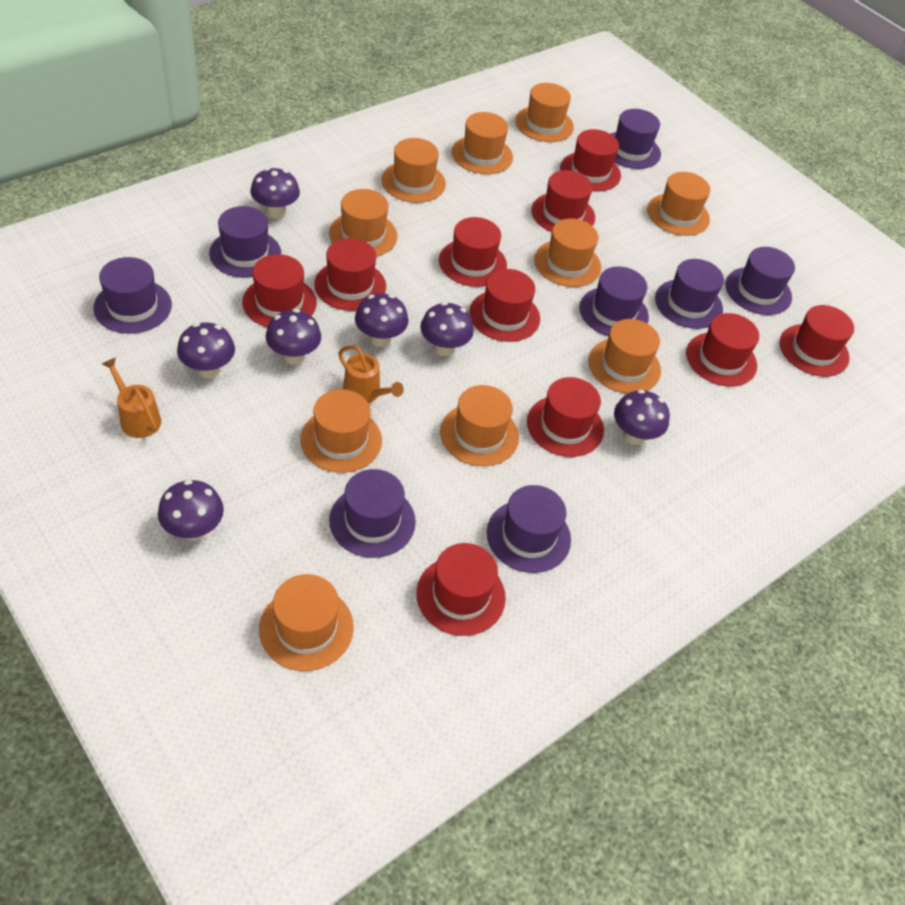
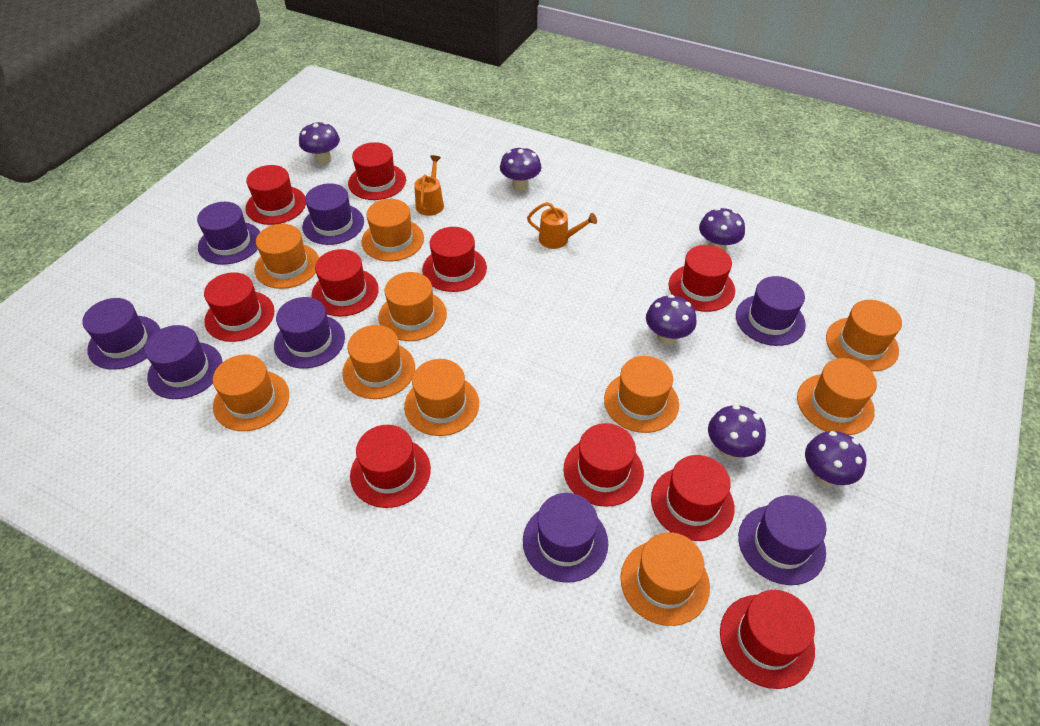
purple mushroom: [158,480,224,541] [177,322,235,378] [250,168,300,219] [266,309,321,365] [355,293,408,347] [420,302,474,356] [614,389,670,445] = 7 -> [299,122,340,164] [500,146,541,191] [646,294,696,345] [699,208,745,251] [708,405,766,459] [805,431,866,486] = 6

